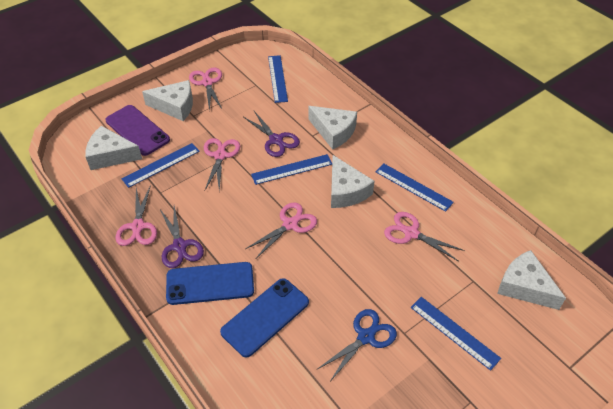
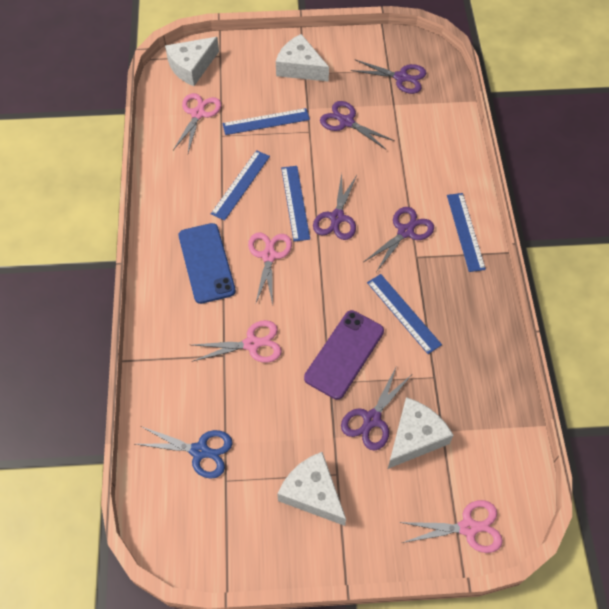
blue phone: [166,262,254,305] [220,278,309,358] = 2 -> [178,223,236,304] = 1
pink scissors: [115,185,157,246] [189,68,222,111] [204,138,240,191] [245,203,317,258] [384,212,465,261] = 5 -> [173,93,221,153] [193,320,282,363] [248,232,292,306] [399,500,503,553] = 4
purple scissors: [160,206,204,268] [244,111,300,157] = 2 -> [313,173,357,240] [320,101,395,150] [341,367,412,450] [351,60,426,94] [364,207,434,271] = 5
white cheese: [85,126,142,170] [142,80,193,121] [308,106,357,150] [331,155,375,208] [497,250,566,310] = 5 -> [165,37,219,86] [276,34,329,82] [277,452,346,526] [388,397,453,469] = 4

